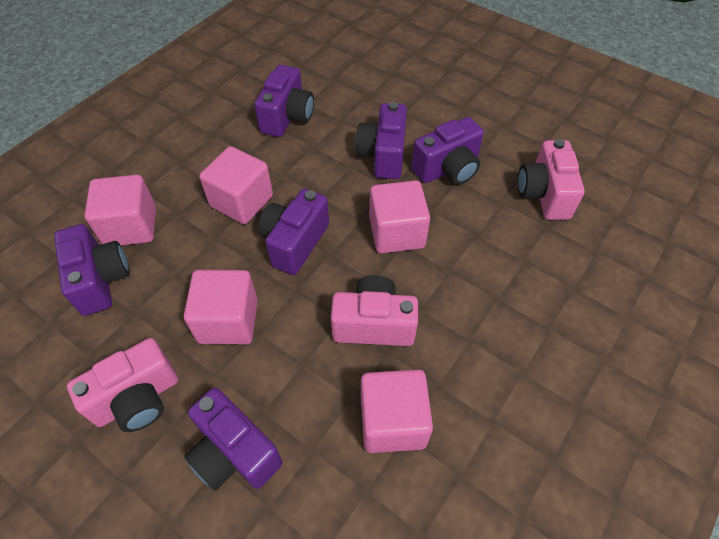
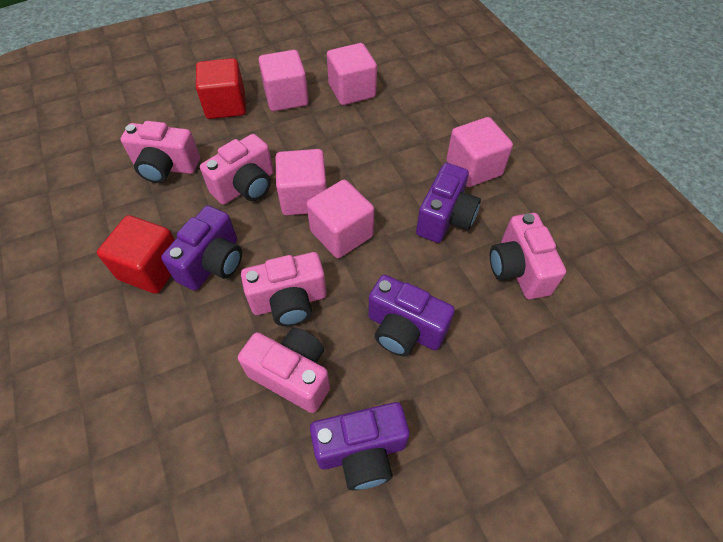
pink camera: [67,338,178,432] [331,275,418,346] [518,139,585,220] = 3 -> [121,121,200,183] [200,134,274,205] [238,328,330,413] [241,252,327,326] [490,213,566,299] = 5
purple camera: [54,224,130,316] [184,388,283,491] [254,65,314,137] [258,188,329,275] [355,102,407,179] [412,117,484,185] = 6 -> [161,206,242,291] [310,402,410,490] [368,275,455,356] [416,163,481,243] = 4
red cube: none = 0 -> [97,215,175,294] [196,58,246,119] = 2

